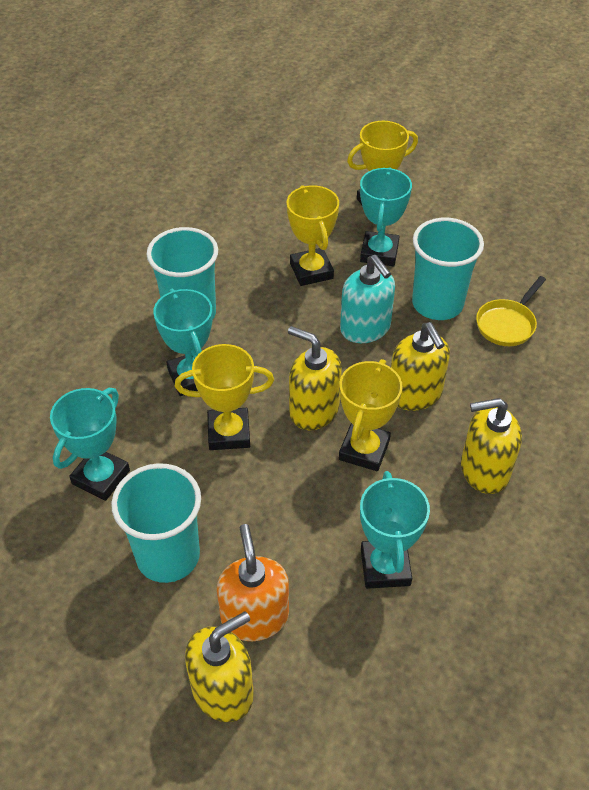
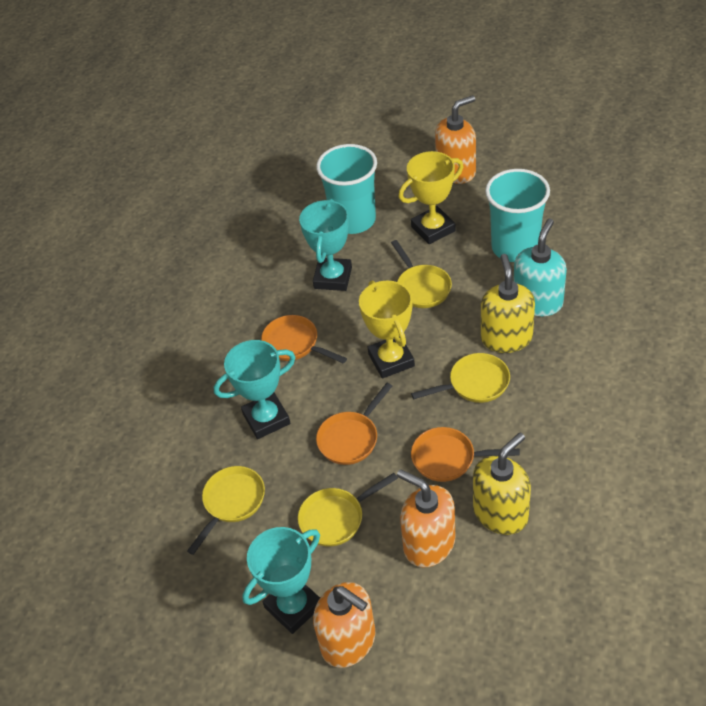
orange pan: none = 0 -> [261,315,347,364] [316,383,392,465] [411,427,520,482] = 3
orange soap dispenser: [217,524,289,641] = 1 -> [313,582,375,668] [397,469,456,567] [435,95,476,184] = 3
turquoise cup: [111,463,201,583] [146,227,218,319] [412,218,484,320] = 3 -> [316,144,377,234] [485,169,550,262] = 2
turquoise trophy: [50,388,130,501] [153,289,213,396] [360,167,412,266] [360,471,430,589] = 4 -> [214,340,296,439] [242,527,320,634] [299,199,352,291] = 3
yellow pan: [476,276,546,346] = 1 -> [187,466,265,555] [298,473,398,547] [391,240,452,308] [411,353,510,403] = 4
yellow soap dispenser: [185,611,254,722] [288,326,342,430] [391,322,450,411] [461,398,522,494] = 4 -> [473,432,531,535] [481,254,535,353] = 2
yellow trophy: [175,344,274,450] [287,185,339,286] [339,359,403,471] [347,121,418,205] = 4 -> [359,280,415,378] [398,151,463,244] = 2

